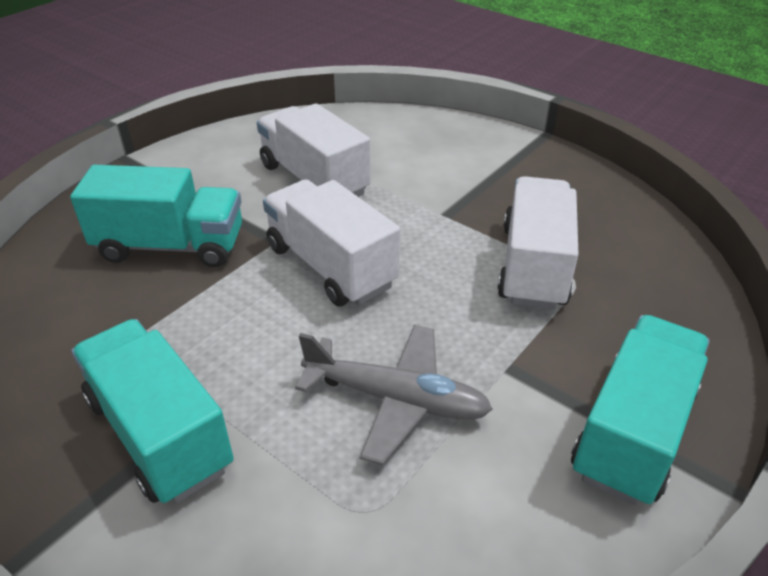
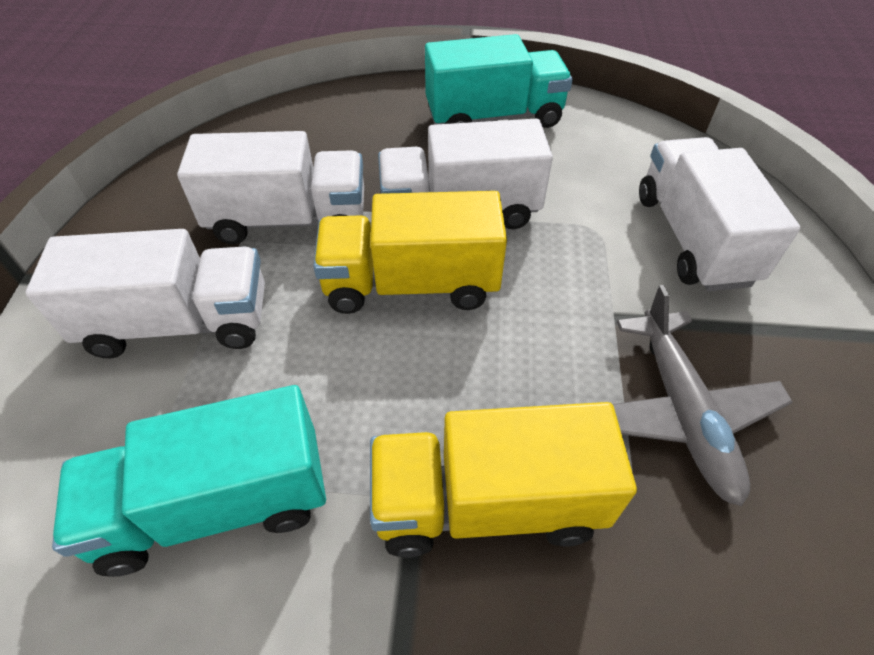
turquoise truck: [70,165,242,267] [71,319,234,503] [571,315,710,506] = 3 -> [52,385,326,577] [425,34,573,128] = 2
white truck: [257,104,371,196] [263,180,400,307] [497,176,578,309] = 3 -> [26,229,265,358] [177,131,364,244] [378,119,553,229] [639,137,801,291] = 4
yellow truck: none = 0 -> [313,191,507,314] [370,402,637,558] = 2

